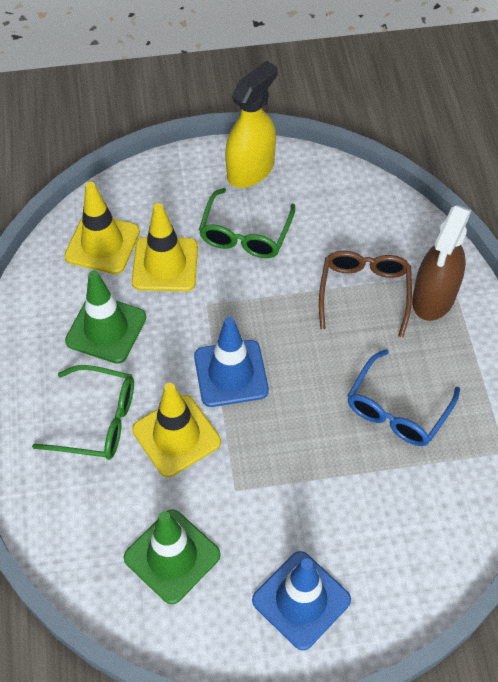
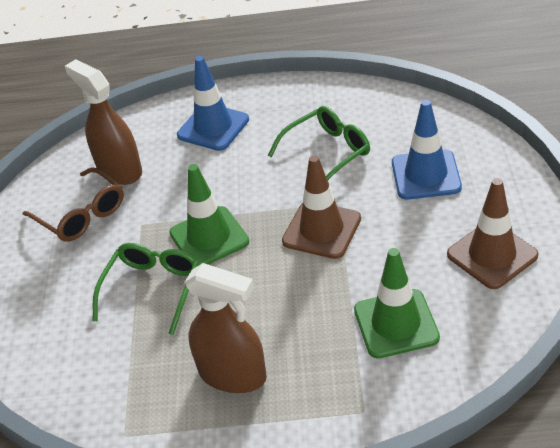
blue glasses: [348,349,460,446] = 1 -> none = 0
brown spray bottle: [412,205,471,321] = 1 -> [65,59,142,185] [184,263,267,393] = 2
brown traffic cone: none = 0 -> [282,155,361,259] [447,178,539,289] = 2
yellow spray bottle: [225,61,278,188] = 1 -> none = 0
yellow traffic cone: [64,182,140,274] [132,203,198,292] [132,383,221,477] = 3 -> none = 0

